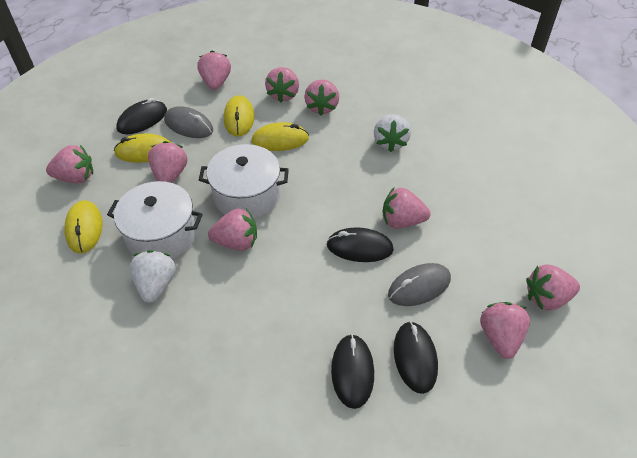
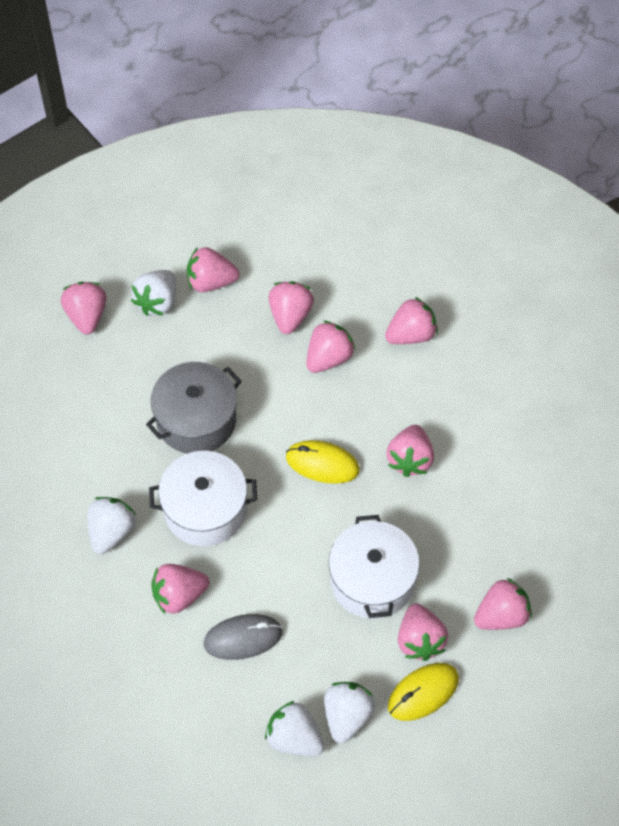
black mouse: [116,98,167,134] [326,227,394,262] [331,334,374,409] [394,321,438,394] = 4 -> none = 0
grey mouse: [164,106,213,138] [388,263,451,306] = 2 -> [204,614,283,660] = 1
grey pot: none = 0 -> [146,362,242,454] = 1
white strawberry: [130,250,176,303] [374,114,411,152] = 2 -> [88,497,136,554] [131,270,176,316] [265,701,325,756] [324,682,375,743] = 4
yellow mouse: [64,200,103,253] [114,133,171,163] [224,95,254,137] [251,122,309,151] = 4 -> [286,440,360,484] [388,663,459,721] = 2

